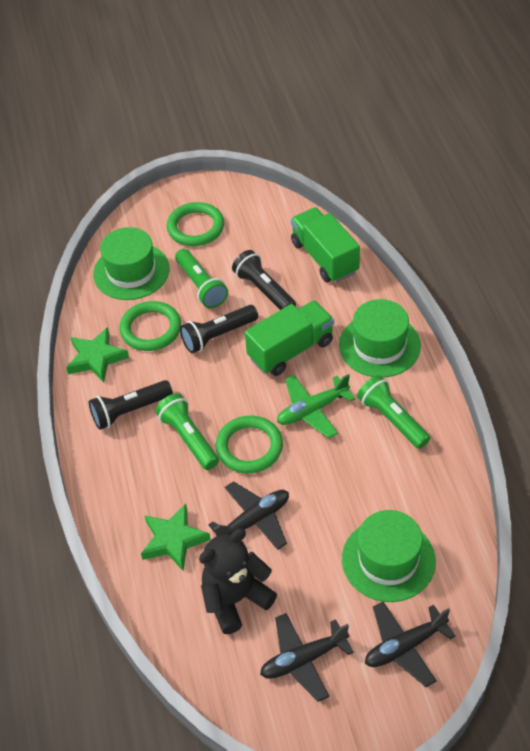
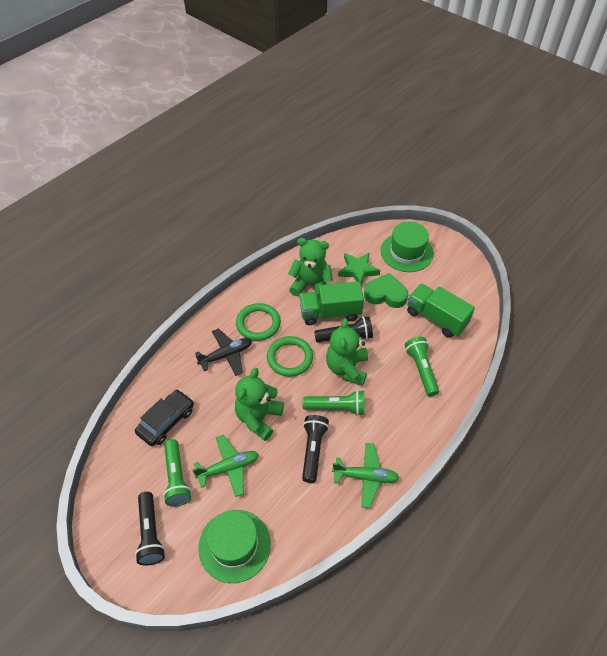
black car: none = 0 -> [135,389,194,446] = 1
black plane: [208,481,289,550] [260,613,354,702] [365,602,455,687] = 3 -> [195,328,252,376] = 1
black teddy bear: [199,529,277,634] = 1 -> none = 0
green hat: [93,227,169,300] [339,299,421,378] [342,510,436,602] = 3 -> [198,510,271,583] [381,222,434,272] = 2
green heart: none = 0 -> [364,273,408,308] = 1
green plane: [277,374,355,438] = 1 -> [193,435,259,497] [332,443,400,508] = 2
green ring: [119,301,181,351] [167,202,224,246] [216,416,283,473] = 3 -> [236,303,281,341] [267,336,313,377] = 2
green star: [66,327,129,383] [141,504,211,571] = 2 -> [338,252,380,285] = 1
green teddy bear: none = 0 -> [235,368,284,441] [288,238,333,296] [326,318,368,386] = 3

